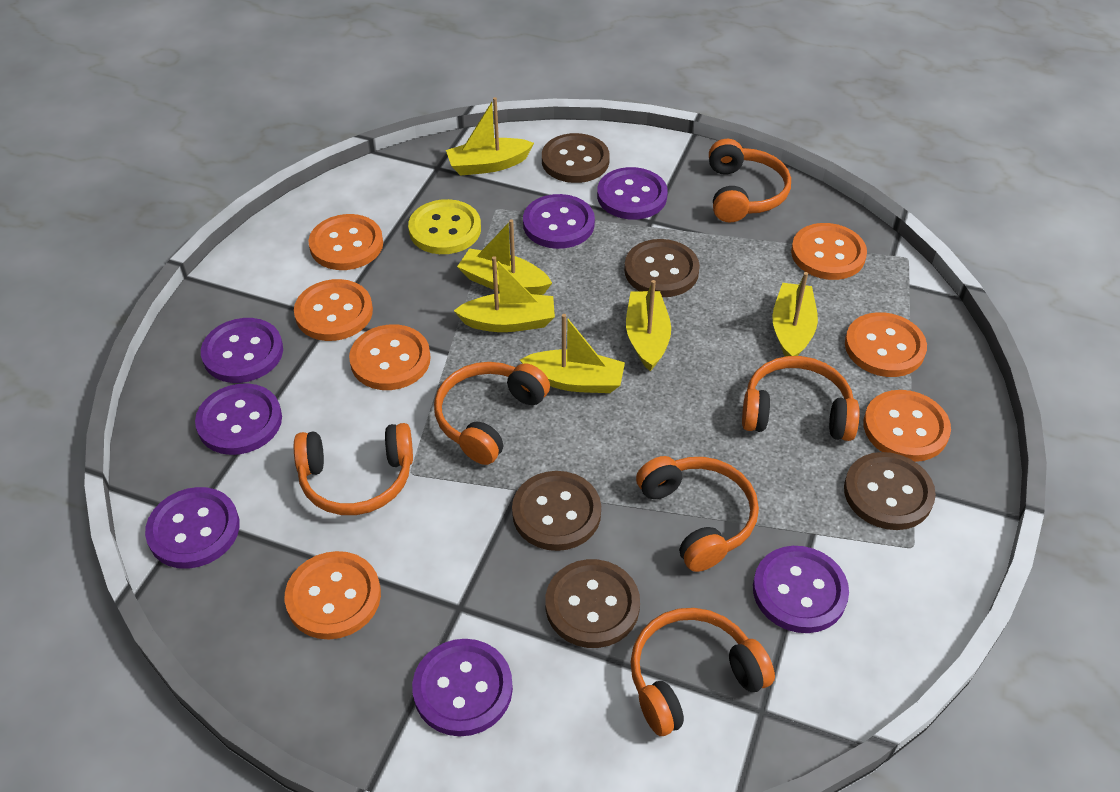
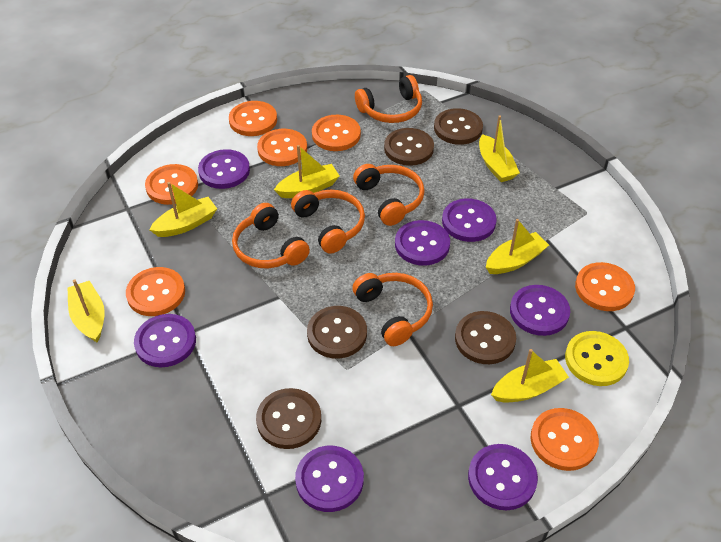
orange headphones: [294,423,413,515] [434,362,550,465] [631,608,775,736] [636,456,759,572] [709,139,791,223] [742,356,860,441] = 6 -> [232,203,310,268] [291,190,365,254] [352,273,433,346] [353,164,425,226] [355,75,422,123] = 5

